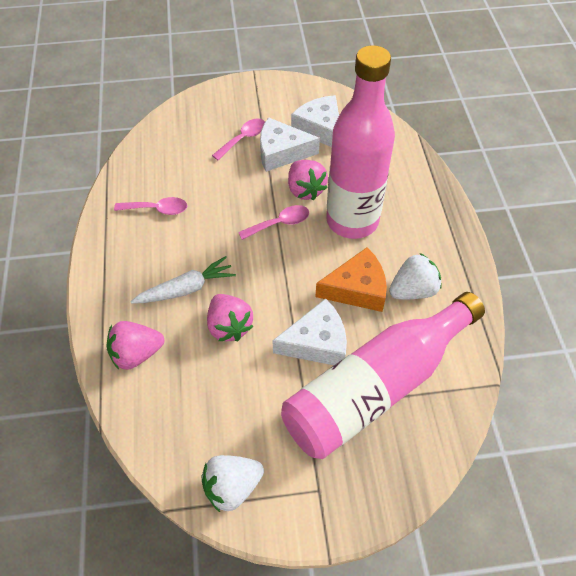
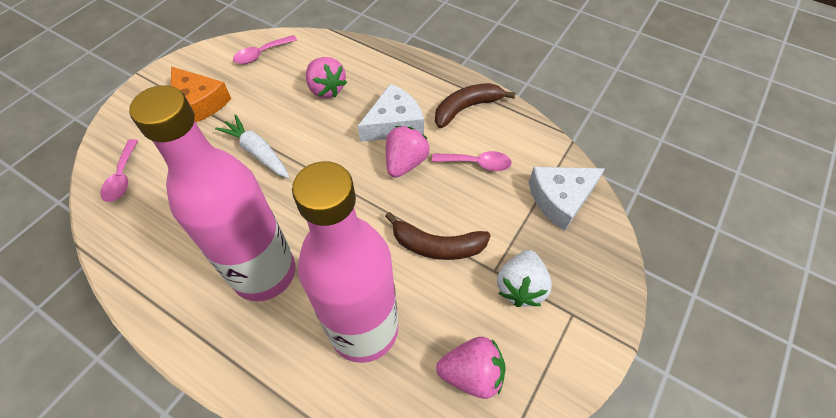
brown banana: none = 0 -> [385,212,491,260] [435,83,515,128] = 2
white cheese: [260,117,320,172] [273,299,347,365] [291,95,339,147] = 3 -> [358,83,424,142] [529,167,605,231] = 2
white strawberry: [201,455,264,512] [389,253,442,299] = 2 -> [497,250,552,307] = 1

